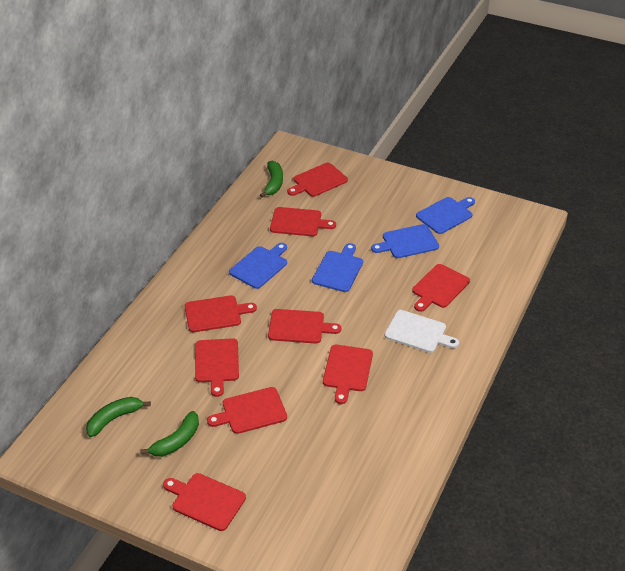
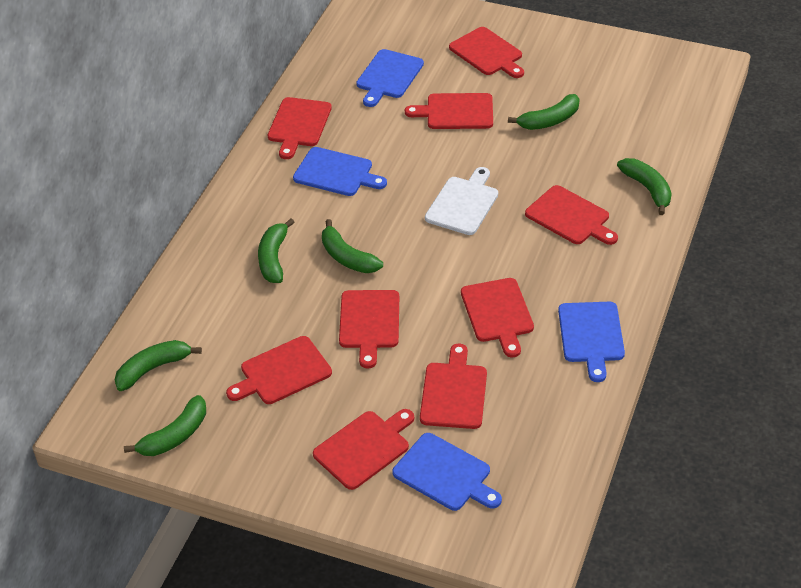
green banana: [86,397,151,437] [140,411,199,457] [260,161,283,198] = 3 -> [115,340,202,391] [124,395,206,456] [258,219,294,283] [322,219,383,273] [508,94,580,130] [617,158,672,215] = 6

